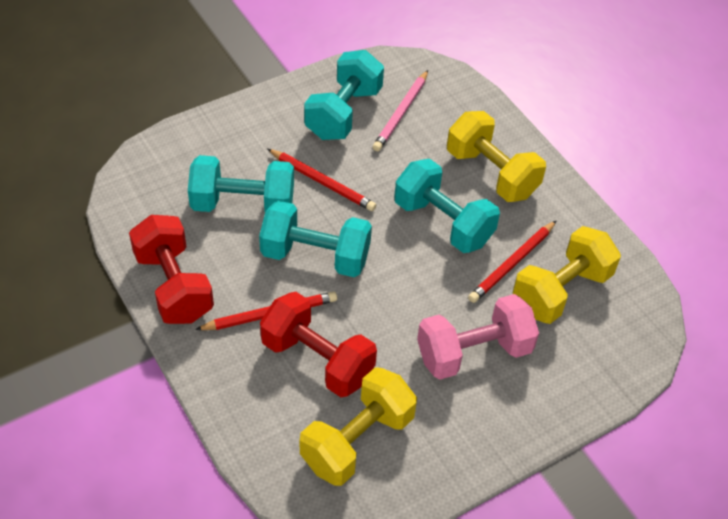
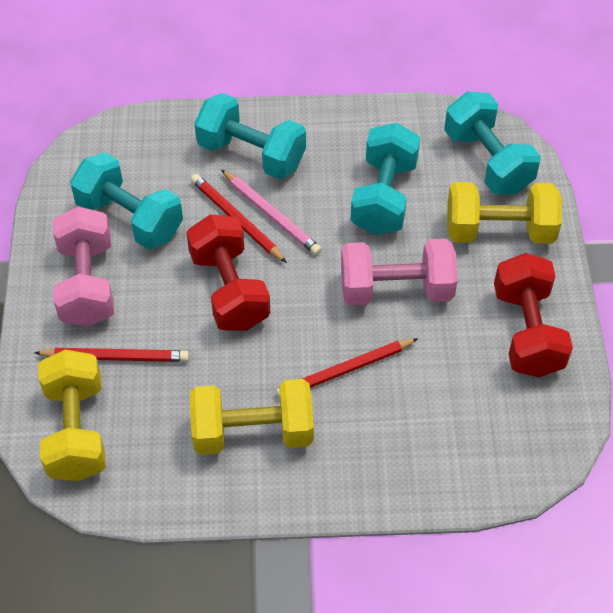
pink dumbbell: [417,294,539,380] = 1 -> [53,206,114,327] [341,239,458,306] = 2

